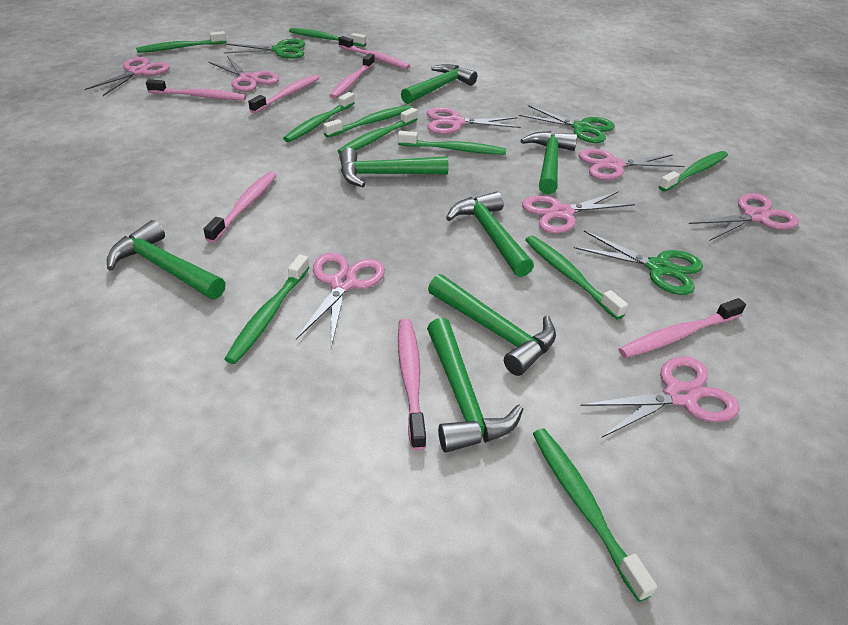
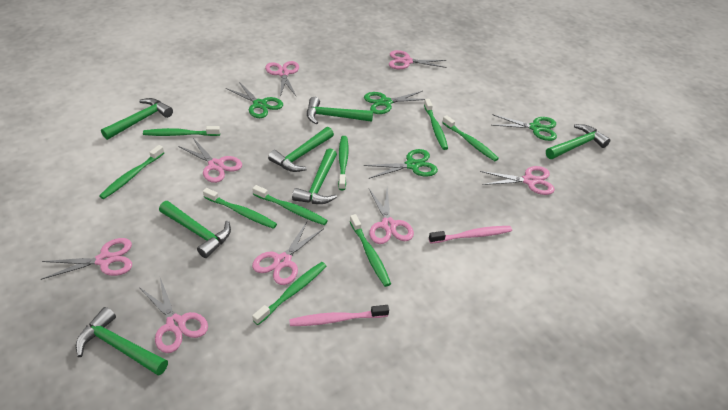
green scissors: [224,39,305,59] [519,105,615,143] [574,231,703,295] = 3 -> [226,81,283,118] [364,91,425,114] [364,149,438,179] [491,114,557,141] = 4
green toothbrush: [136,31,227,53] [224,255,310,364] [283,92,355,142] [289,28,366,47] [323,105,412,137] [338,108,418,154] [398,131,506,155] [525,235,628,319] [533,429,657,602] [658,151,728,191] = 10 -> [99,145,164,199] [143,126,220,136] [203,188,277,229] [252,185,328,225] [252,262,326,325] [338,136,349,190] [350,214,391,287] [424,99,448,150] [442,115,499,161] = 9
pink toothbrush: [146,79,246,100] [203,172,277,243] [248,75,320,113] [329,53,375,99] [338,36,410,69] [398,319,426,450] [619,298,746,358] = 7 -> [289,305,389,326] [429,226,512,244] = 2

